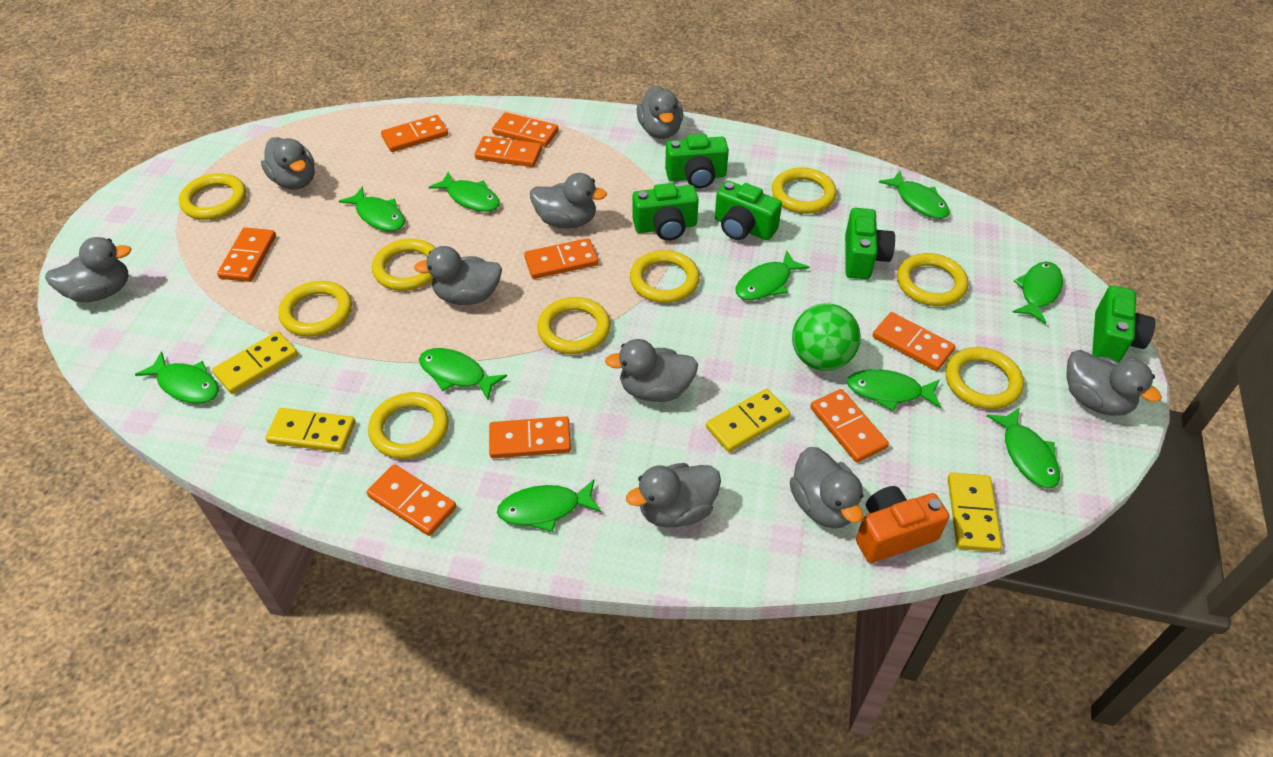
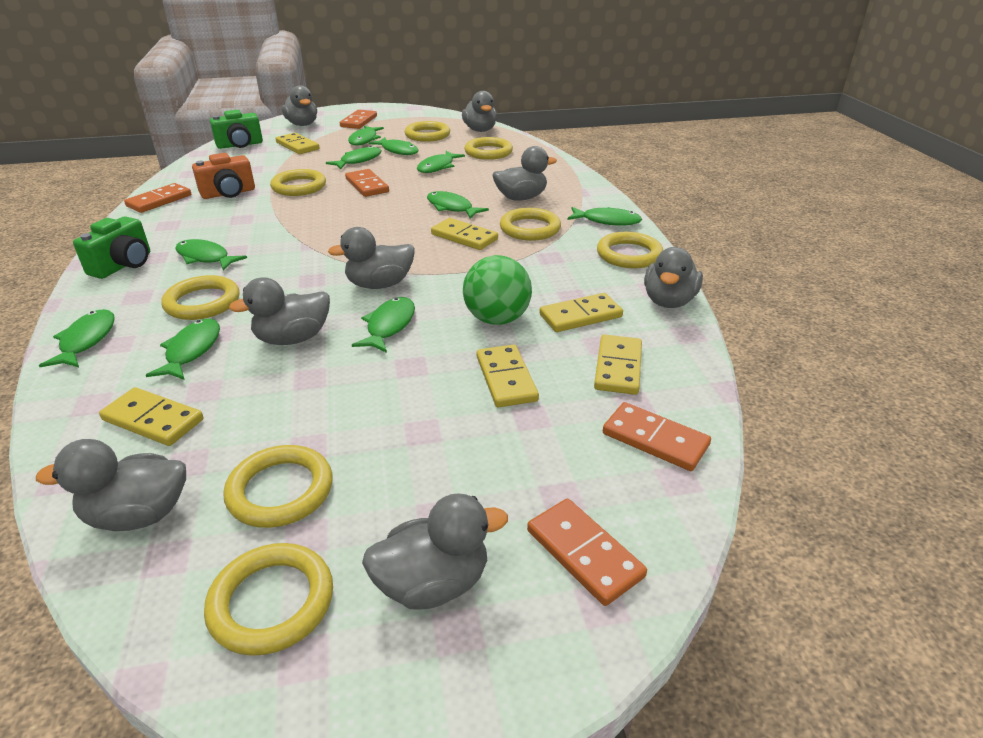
green camera: [633,183,699,241] [665,134,729,189] [715,181,782,240] [845,208,895,279] [1092,285,1155,363] = 5 -> [73,216,150,279] [210,110,263,149] = 2
grey duck: [45,237,132,302] [261,137,315,189] [414,246,502,305] [530,173,607,228] [605,339,698,402] [626,463,721,528] [636,85,683,139] [790,447,864,529] [1066,350,1162,416] = 9 -> [36,439,186,531] [229,277,330,345] [282,85,317,126] [328,227,414,289] [362,493,508,609] [462,91,497,132] [492,146,557,200] [644,247,703,308] = 8
orange domino: [217,227,276,282] [367,464,456,536] [381,115,448,152] [475,136,542,167] [489,416,571,458] [492,112,559,147] [524,238,599,279] [810,389,889,463] [872,312,955,371] = 9 -> [124,183,191,213] [340,110,377,129] [345,169,389,197] [527,499,647,606] [603,402,711,471] = 5
yellow domino: [212,331,298,394] [265,408,355,453] [706,389,791,452] [948,473,1002,552] = 4 -> [99,387,203,446] [276,133,320,154] [431,218,498,250] [477,345,539,407] [539,293,623,332] [594,335,642,395] = 6
yellow ring: [179,173,246,220] [278,281,352,337] [368,392,449,459] [372,239,436,291] [537,297,610,354] [630,250,700,303] [772,167,836,214] [897,253,968,306] [945,347,1024,409] = 9 -> [162,275,240,320] [204,543,333,656] [223,445,333,528] [270,169,326,196] [405,121,450,142] [464,137,513,160] [500,208,561,241] [597,232,663,268] = 8

